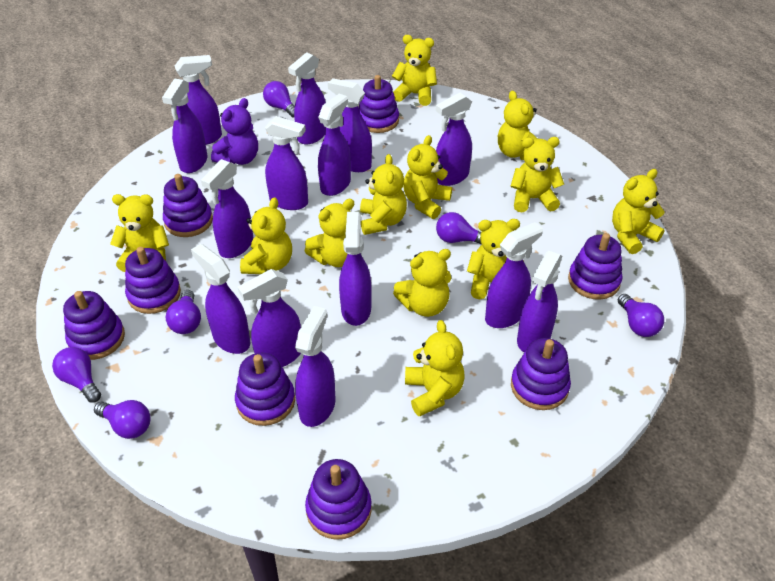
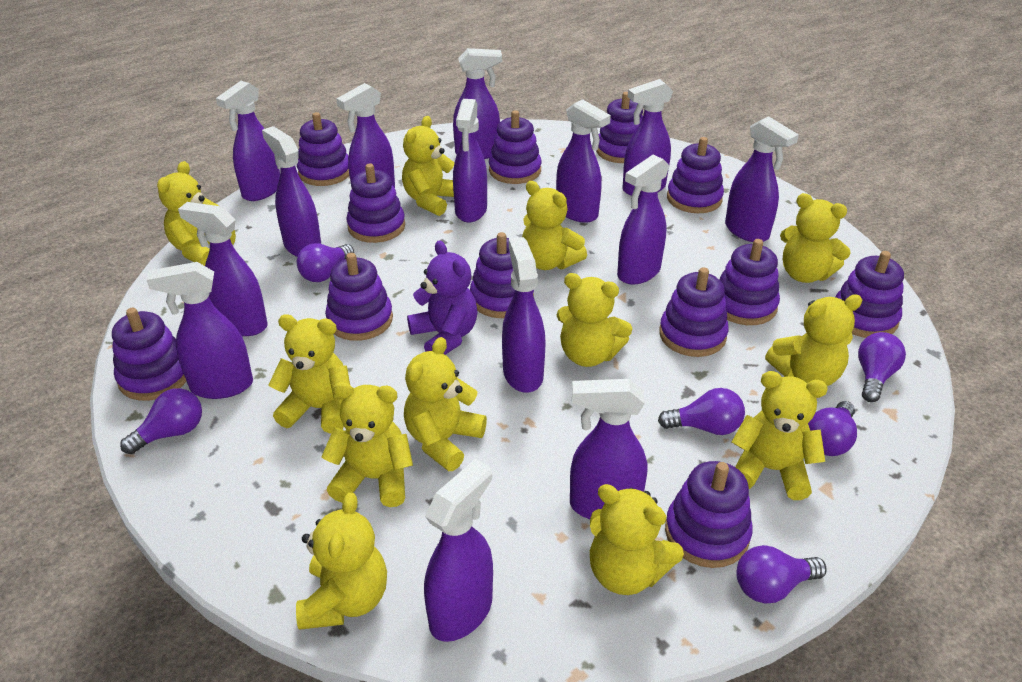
purple stacking toy: [63,291,125,360] [125,247,181,314] [163,174,213,237] [235,353,295,426] [305,459,372,540] [359,75,399,133] [511,338,571,410] [568,233,623,300] = 8 -> [112,308,186,401] [297,112,349,186] [325,253,393,341] [346,164,405,243] [470,232,534,318] [489,110,542,184] [596,92,643,163] [659,267,729,357] [665,461,753,568] [667,137,724,213] [720,239,780,325] [835,251,904,338] = 12

